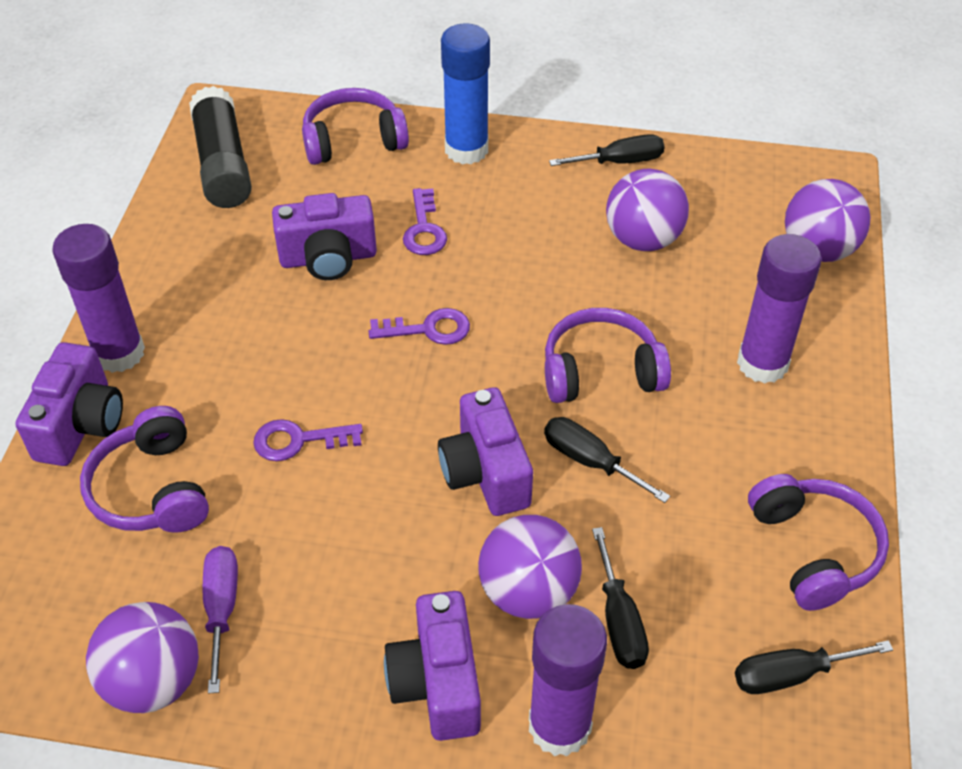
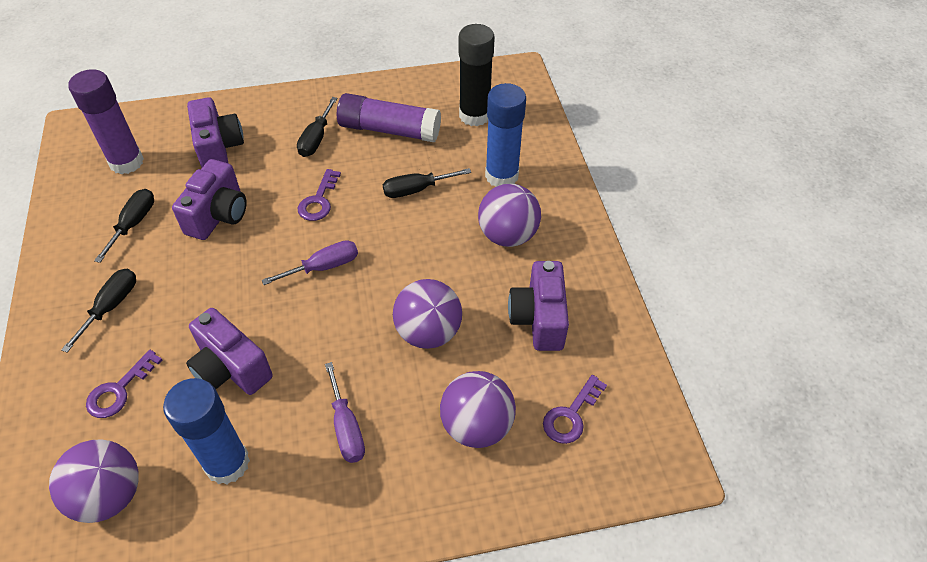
blue glue stick: [441,23,490,164] = 1 -> [163,378,250,484] [485,83,526,187] = 2
purple glue stick: [52,224,145,373] [529,604,607,756] [737,234,822,383] = 3 -> [68,69,144,174] [337,93,441,142] = 2
purple headphones: [80,406,209,533] [302,88,409,165] [545,308,671,403] [748,474,889,611] = 4 -> none = 0
purple screwdriver: [203,546,238,694] = 1 -> [262,240,358,285] [325,362,365,463] = 2

